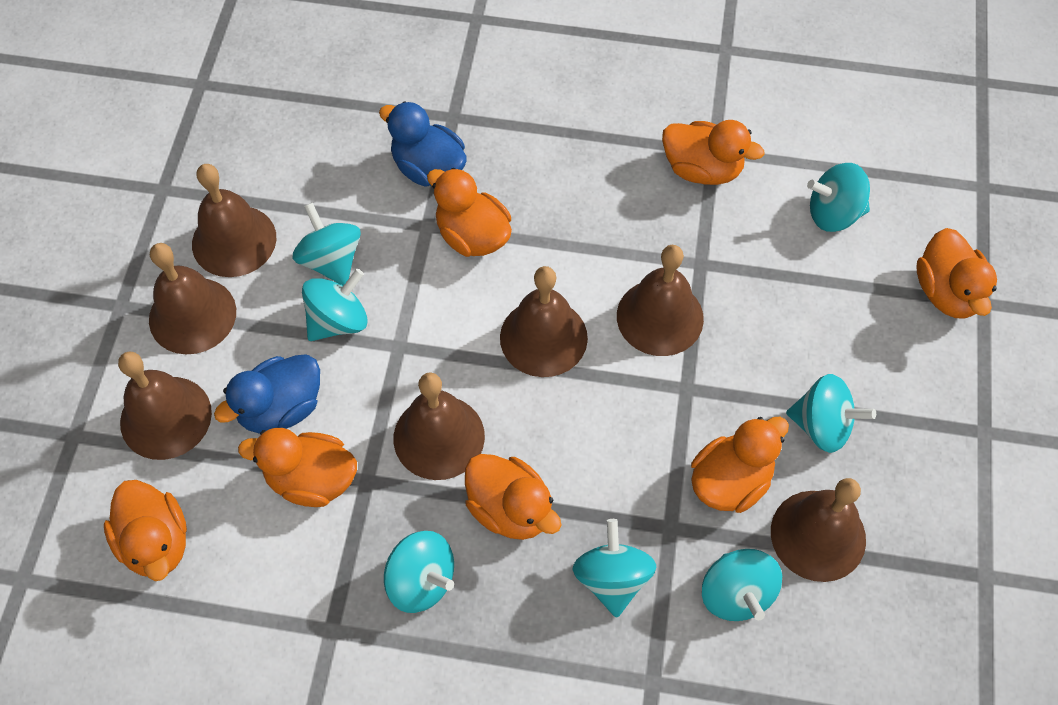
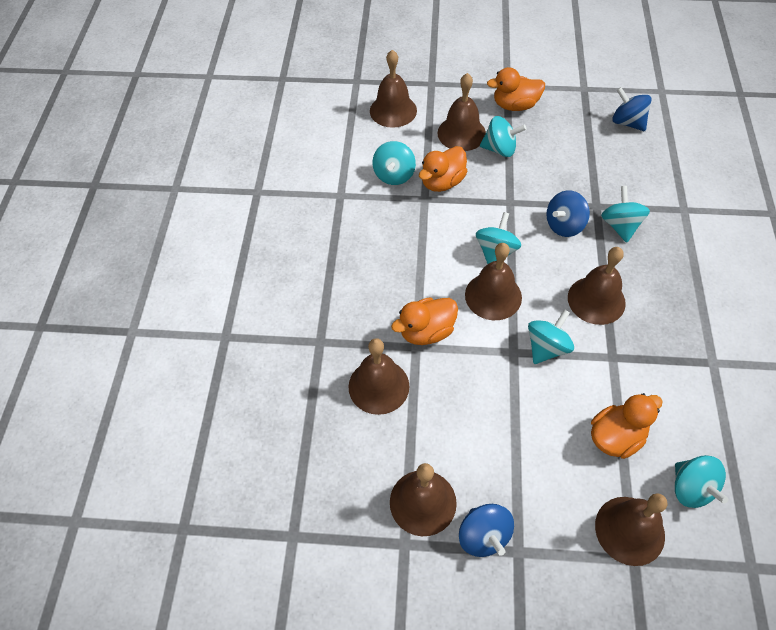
blue duck: [214,354,320,434] [379,101,466,187] = 2 -> none = 0
blue spinning top: none = 0 -> [459,504,514,557] [546,190,590,237] [612,87,652,131] = 3
orange duck: [104,480,187,581] [238,428,357,507] [427,168,512,257] [465,454,561,540] [662,120,764,185] [691,417,789,513] [916,228,997,319] = 7 -> [391,297,458,345] [419,146,467,192] [487,67,545,111] [591,393,663,459] = 4
turquoise spinning top: [293,203,361,286] [302,269,368,341] [384,531,454,613] [573,519,656,618] [702,549,782,621] [786,374,876,453] [807,163,870,232] = 7 -> [373,141,416,185] [476,212,521,264] [480,116,527,157] [528,309,574,364] [601,186,650,243] [675,455,728,508] = 6

